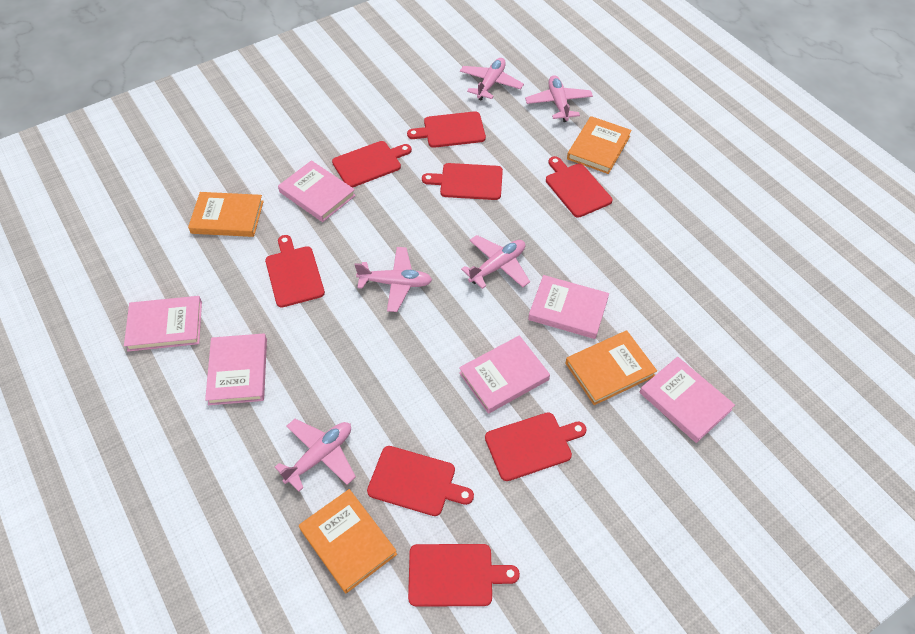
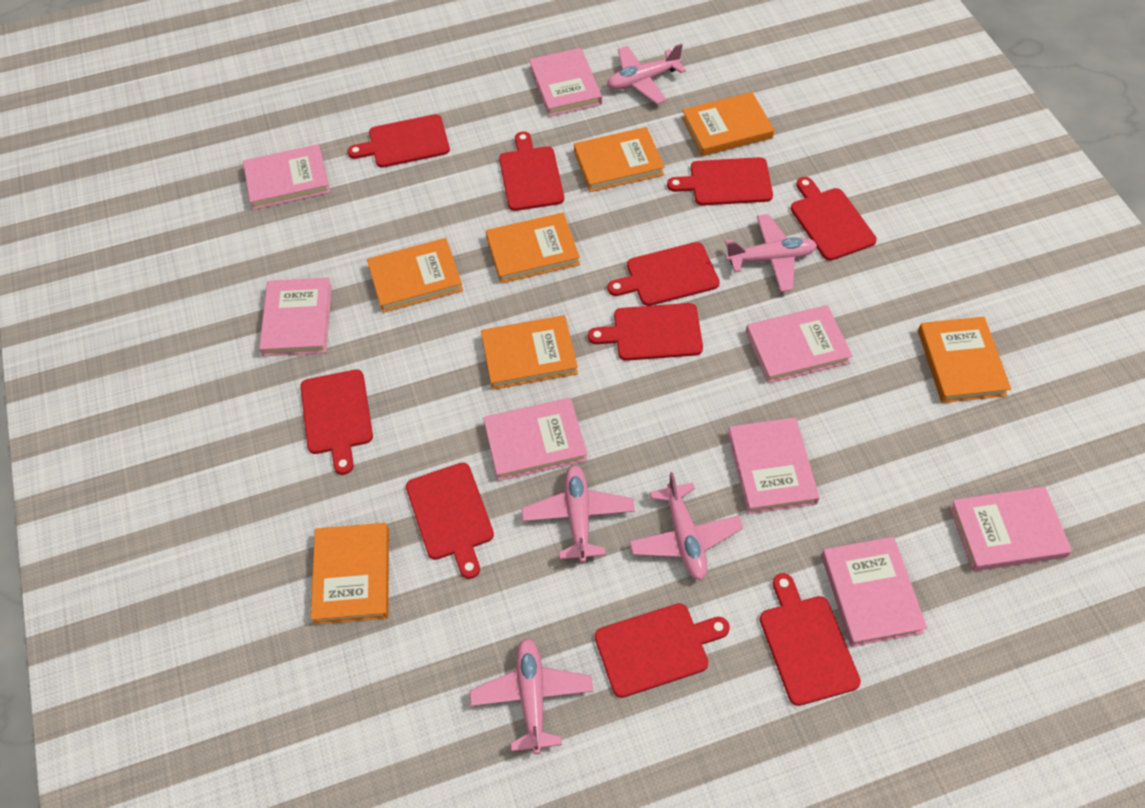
orange book: [188,192,264,237] [299,489,397,593] [565,330,657,405] [567,116,632,174] = 4 -> [311,523,389,625] [367,238,463,313] [481,315,578,390] [486,213,580,284] [574,127,665,192] [682,92,774,156] [918,317,1011,403] = 7
pink book: [124,296,202,352] [205,333,267,405] [278,160,356,222] [459,335,550,414] [528,275,609,339] [639,357,735,443] = 6 -> [243,144,330,210] [259,277,332,356] [483,398,587,481] [529,48,602,117] [728,418,819,514] [746,305,853,383] [821,537,927,647] [949,487,1072,571] = 8
red cutting board: [265,235,325,308] [332,141,412,188] [367,446,474,516] [407,111,486,148] [408,544,520,607] [422,163,503,200] [485,412,587,481] [546,156,612,218] = 8 -> [300,369,373,475] [348,114,450,168] [406,463,494,579] [499,131,564,211] [588,303,703,361] [595,603,730,698] [608,242,720,306] [667,157,773,205] [760,573,861,706] [791,177,877,261] = 10

